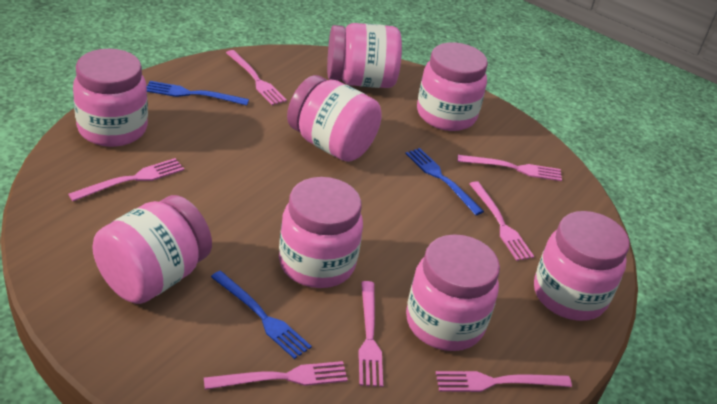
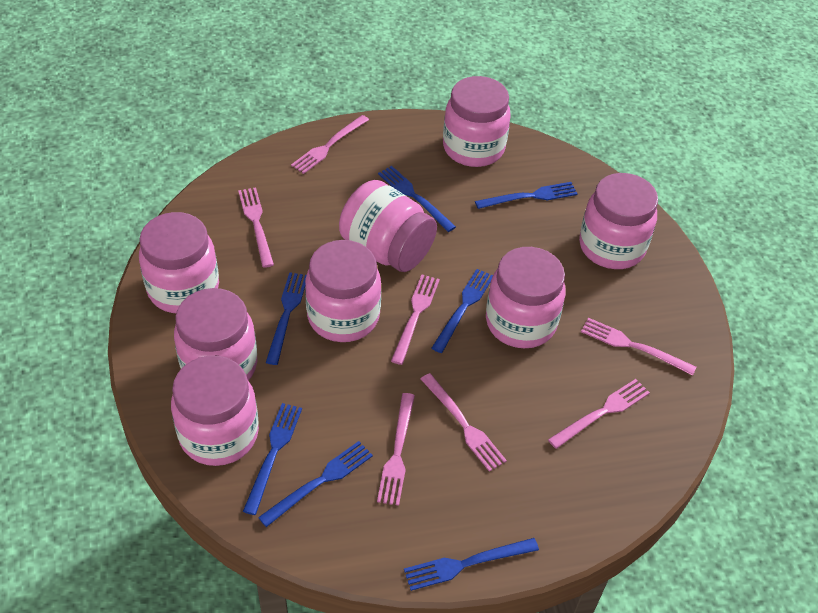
blue fork: [147,81,249,106] [211,271,312,359] [405,148,484,215] = 3 -> [243,403,302,515] [258,441,373,527] [266,272,306,365] [378,166,456,232] [404,538,539,591] [431,269,493,353] [475,182,578,209] = 7

